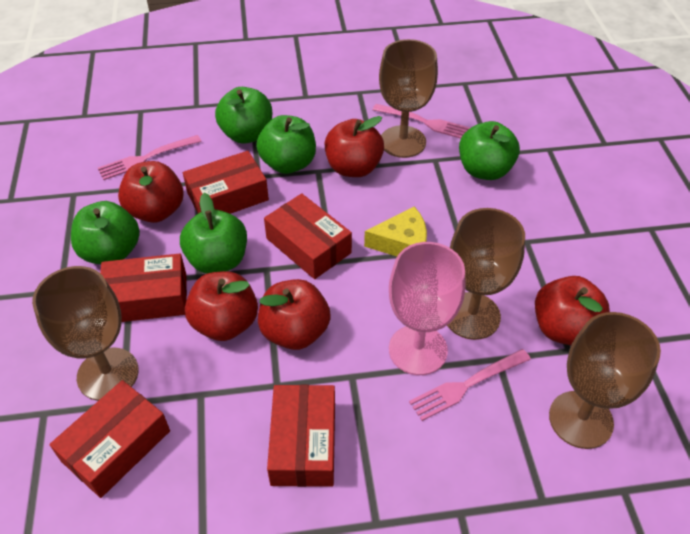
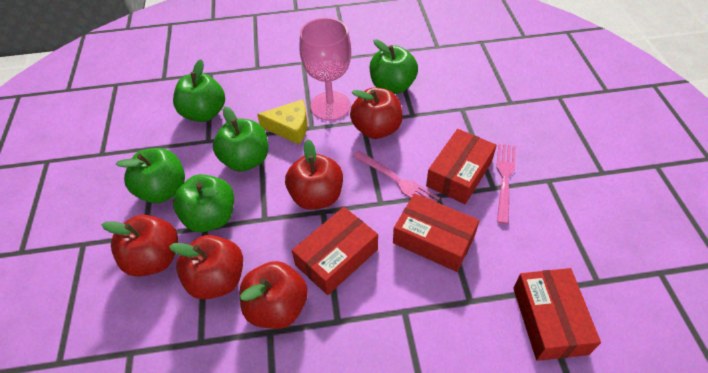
brown goblet: [32,266,139,401] [379,39,438,158] [447,208,525,340] [549,312,661,449] = 4 -> none = 0
pink fork: [98,135,202,180] [373,104,470,139] [409,349,531,421] = 3 -> [353,150,440,202] [497,144,516,224] = 2
red box: [49,380,170,498] [100,253,187,322] [183,151,269,214] [264,193,352,279] [267,385,335,487] = 5 -> [292,207,378,295] [393,193,479,272] [426,129,497,204] [513,268,601,361] = 4

